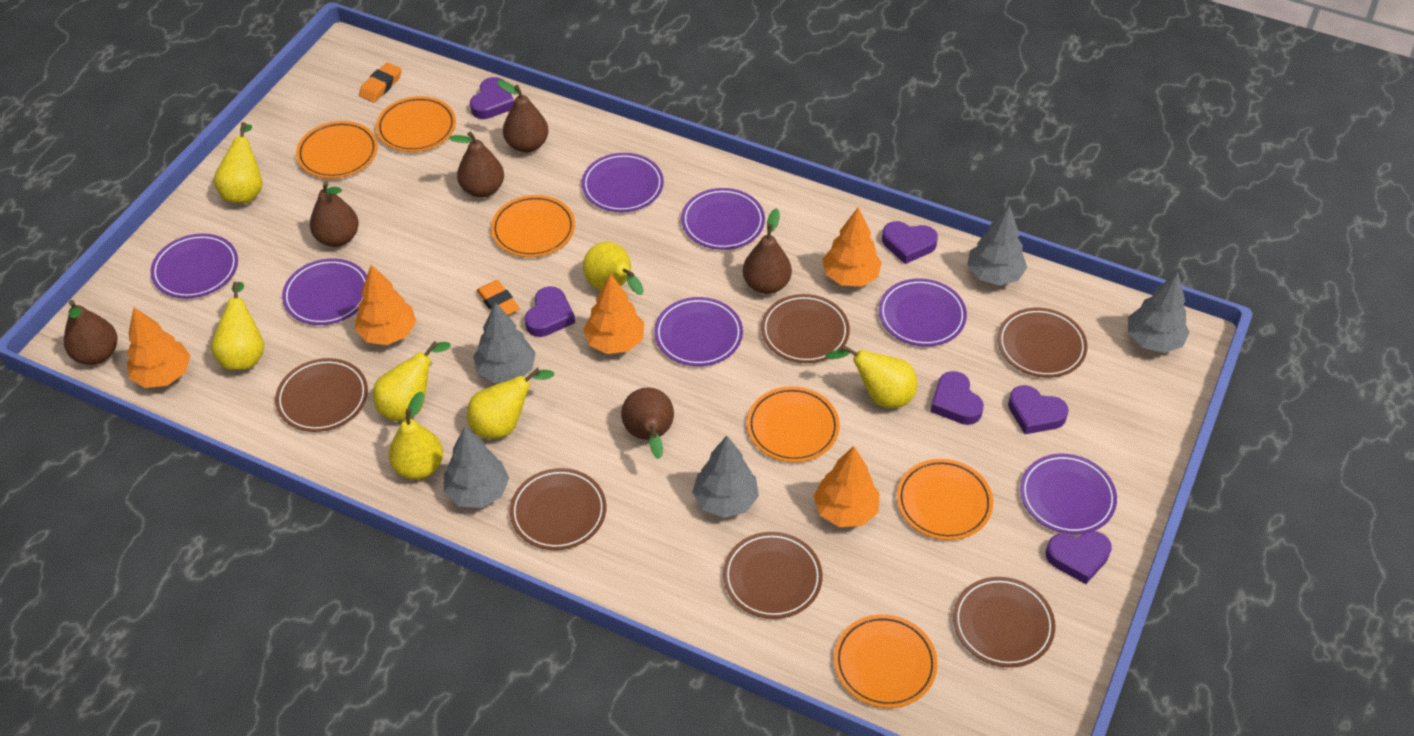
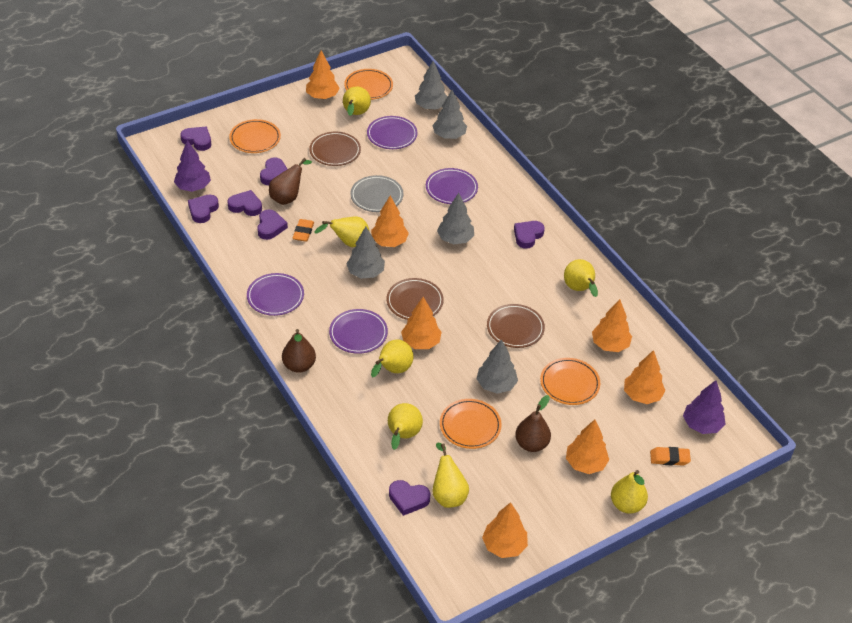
brown pear: [64,300,117,365] [310,181,359,247] [449,131,504,198] [497,80,549,153] [621,387,674,459] [743,208,792,294] = 6 -> [269,158,312,205] [282,329,316,373] [515,395,551,452] = 3
brown plate: [275,358,368,432] [510,468,606,550] [723,532,823,619] [761,294,850,363] [953,577,1055,667] [998,308,1088,378] = 6 -> [309,132,361,166] [387,278,444,320] [487,304,545,348] = 3
grey plate: none = 0 -> [350,175,404,212] = 1
orange plate: [296,121,378,179] [376,96,456,152] [491,195,575,257] [747,386,840,462] [834,614,938,708] [897,459,993,540] = 6 -> [229,119,281,153] [344,69,393,100] [440,399,502,449] [540,358,600,405] = 4
orange tree: [127,307,191,388] [355,265,416,345] [583,273,644,354] [813,446,880,527] [822,207,882,287] = 5 -> [306,50,340,99] [371,196,409,247] [401,297,442,349] [482,502,528,558] [566,419,609,474] [592,299,632,352] [624,350,665,404] = 7
purple heart: [470,77,514,119] [525,286,575,337] [882,221,938,264] [930,371,984,425] [1008,385,1069,434] [1046,531,1112,584] = 6 -> [180,127,211,151] [188,194,219,223] [227,190,262,216] [257,209,288,240] [260,157,287,185] [389,480,430,516] [514,221,545,249] = 7
purple plate: [150,233,238,299] [282,259,367,325] [582,153,664,212] [654,297,743,366] [681,188,765,250] [879,278,967,347] [1020,454,1117,534] = 7 -> [247,273,304,316] [329,309,388,354] [367,116,417,149] [426,168,478,204] = 4
purple tree: none = 0 -> [174,140,211,192] [683,380,725,434] = 2

